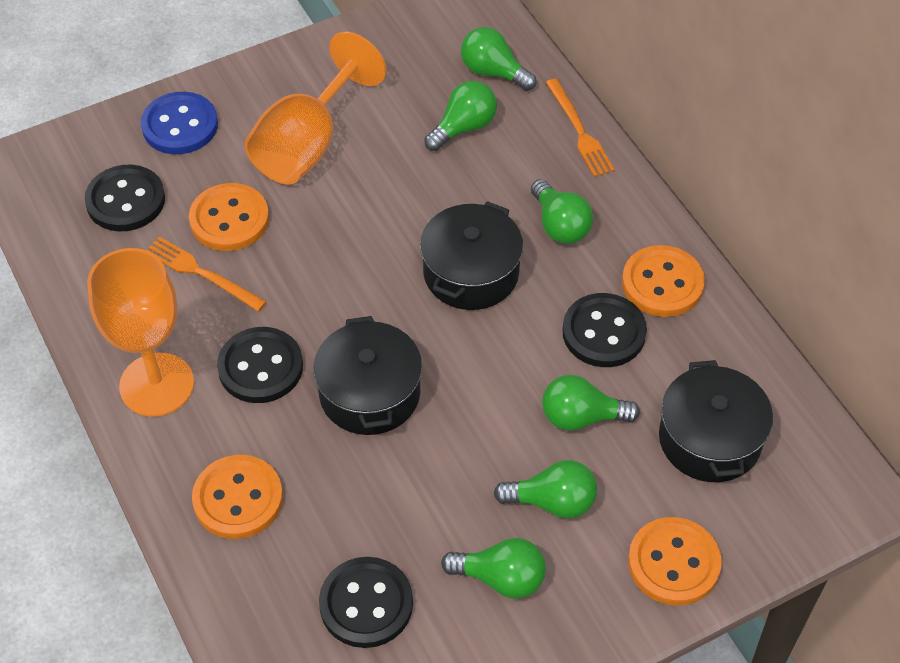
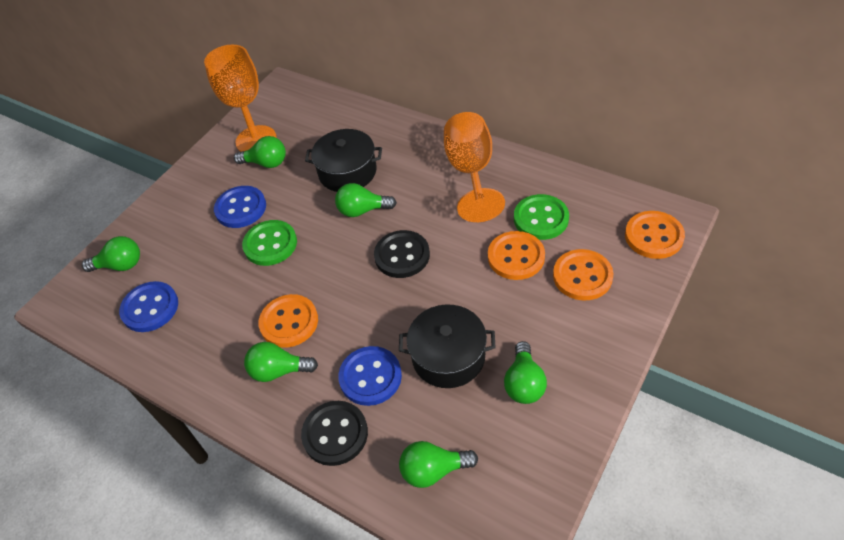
black button: [85,165,165,231] [217,327,303,403] [319,557,413,648] [562,293,647,367] = 4 -> [301,401,368,466] [374,230,430,278] = 2
black pot: [313,316,422,435] [420,201,523,310] [659,360,773,482] = 3 -> [305,129,382,192] [399,304,496,388] = 2
blue button: [141,92,218,154] = 1 -> [119,281,178,332] [214,186,266,228] [338,346,402,406] = 3
green button: none = 0 -> [242,220,297,266] [514,194,569,240] = 2
orange fork: [146,237,267,312] [546,78,615,177] = 2 -> none = 0

